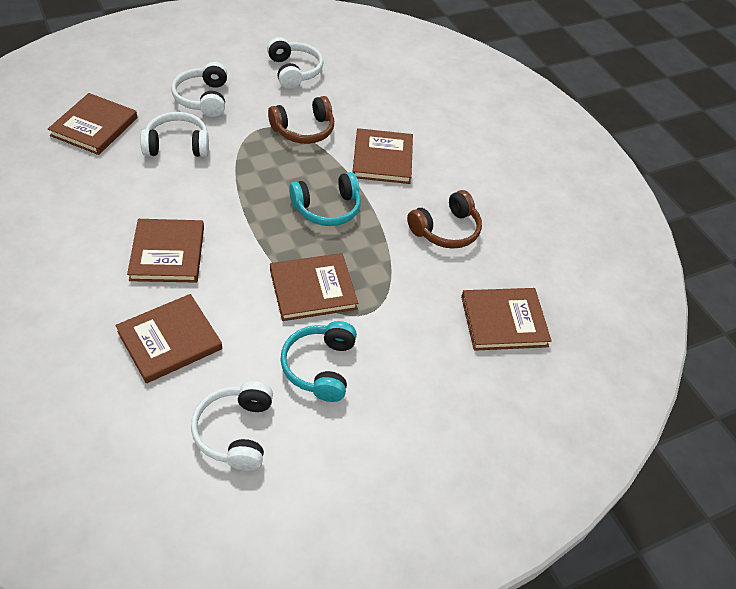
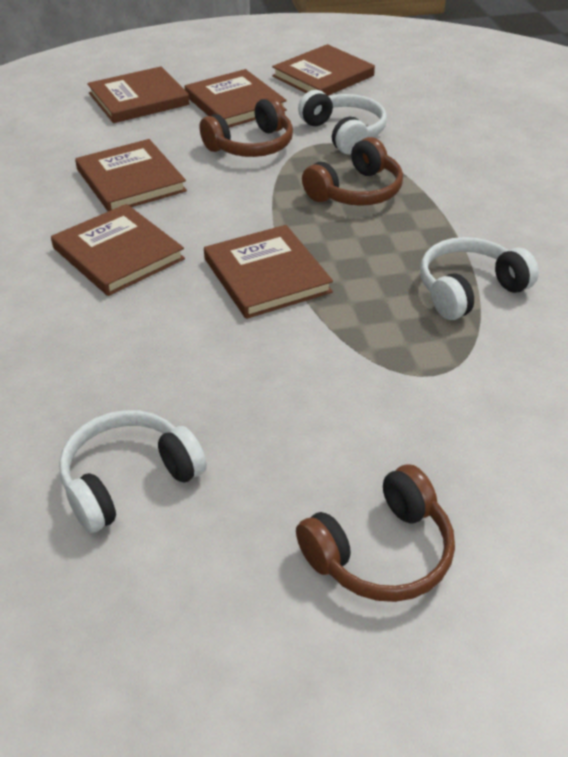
brown headphones: [268,96,334,144] [407,190,482,249] = 2 -> [200,97,293,157] [296,464,455,602] [302,137,403,206] = 3
turquoise headphones: [280,321,357,402] [289,172,361,226] = 2 -> none = 0
white headphones: [140,112,209,157] [171,62,227,117] [191,381,273,471] [267,37,324,89] = 4 -> [59,410,207,533] [298,90,387,155] [420,237,539,320] = 3

